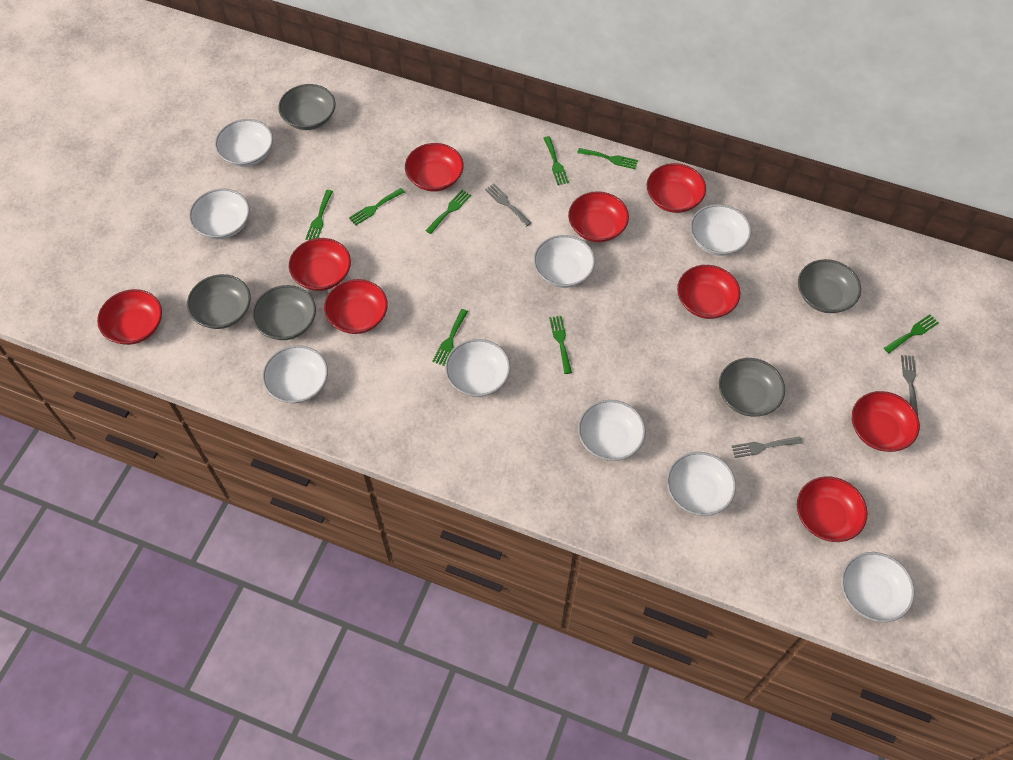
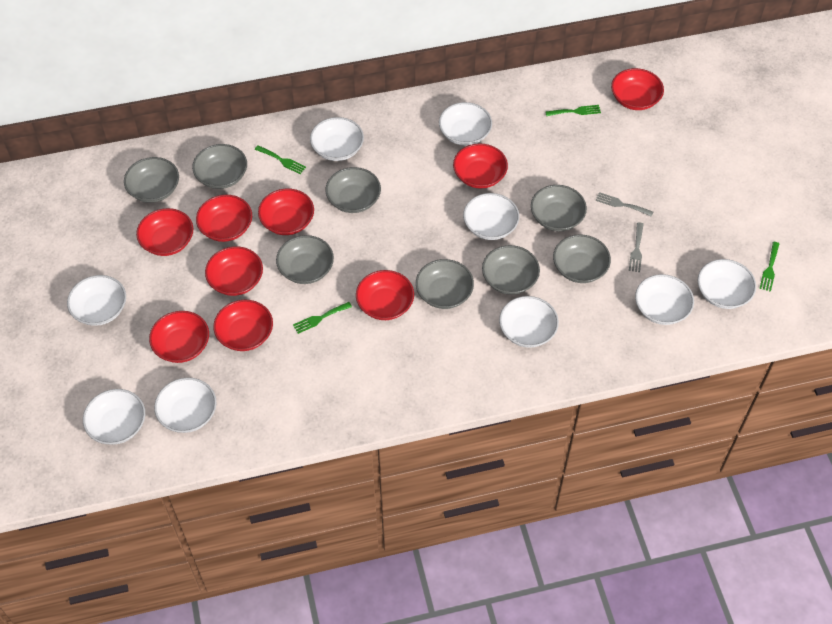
green fork: [305,190,333,240] [349,188,405,226] [425,190,471,234] [432,309,468,366] [544,136,569,185] [549,316,572,374] [577,148,638,169] [884,315,939,353] = 8 -> [255,145,306,174] [293,302,352,334] [545,105,601,116] [759,242,780,292] = 4
grey bowl: [187,274,251,329] [252,285,316,340] [278,84,335,130] [719,358,785,416] [798,259,861,313] = 5 -> [124,157,179,203] [192,144,247,189] [276,235,334,284] [326,167,381,213] [416,259,474,309] [482,245,540,295] [531,185,587,231] [553,234,611,283] = 8
grey fork: [485,184,531,227] [731,436,802,458] [901,355,918,415] = 3 -> [596,192,653,217] [629,222,644,272] = 2

